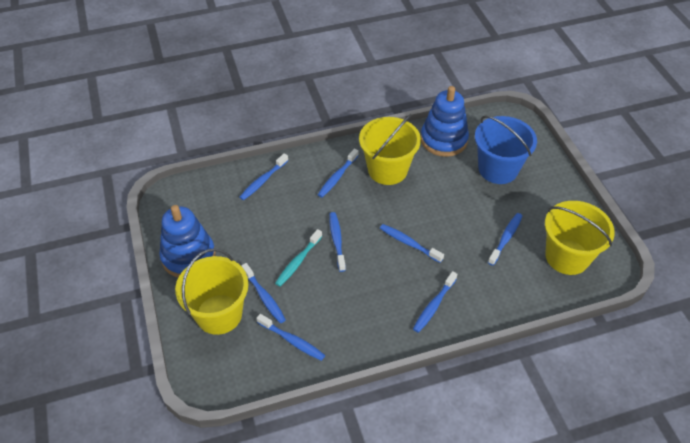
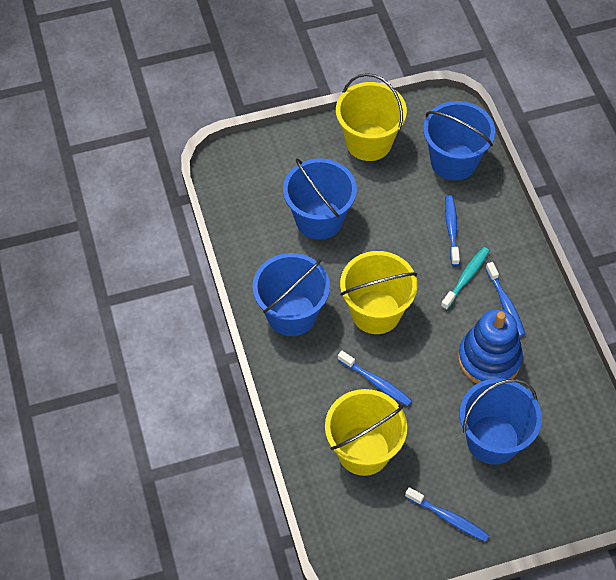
blue bucket: [475,115,537,184] = 1 -> [252,253,330,336] [283,158,357,240] [423,101,495,181] [460,378,542,465] = 4
blue stacking toy: [159,205,216,278] [421,86,469,157] = 2 -> [458,309,523,384] = 1
blue toothbrush: [239,153,289,200] [241,263,286,323] [257,314,325,361] [318,149,359,198] [329,212,346,272] [380,224,444,263] [413,271,457,333] [488,213,522,266] = 8 -> [338,351,412,406] [405,487,489,542] [445,195,460,266] [485,262,525,337] = 4

